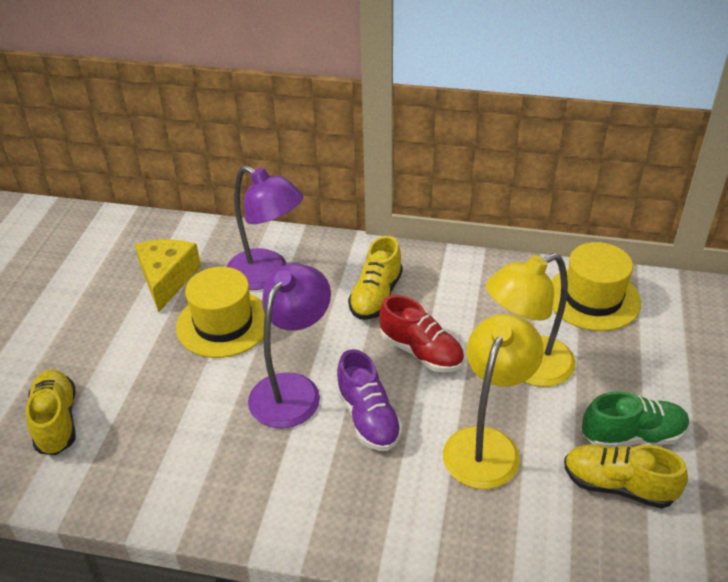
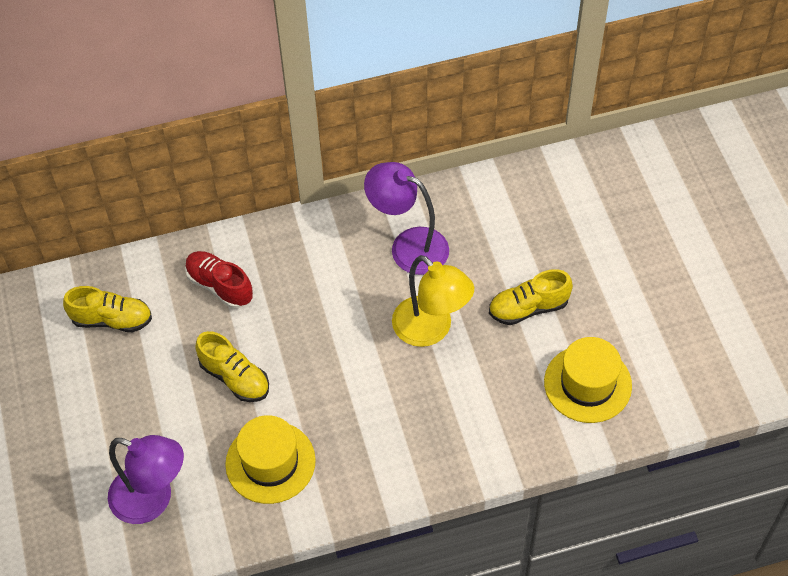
green shoe: [582,391,689,448] = 1 -> none = 0
purple shoe: [336,349,403,451] = 1 -> none = 0
yellow cheese: [135,239,201,312] = 1 -> none = 0
yellow lamp: [443,314,544,489] [486,253,576,387] = 2 -> [392,255,474,347] = 1

